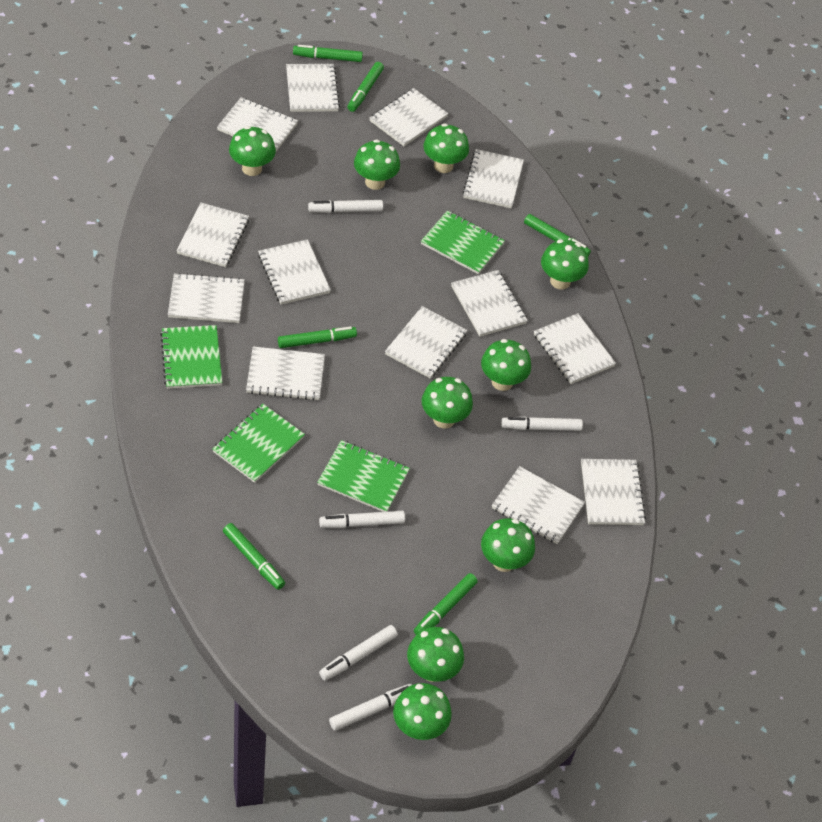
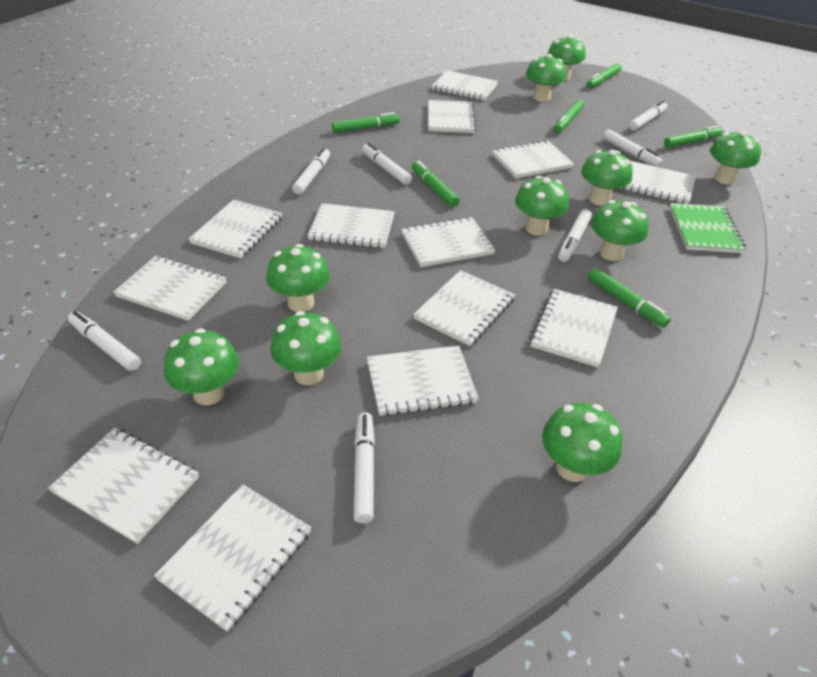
green mushroom: [229,126,276,176] [354,139,400,190] [393,683,452,740] [407,627,464,682] [422,377,473,429] [423,123,469,173] [481,339,531,391] [481,518,535,572] [541,239,589,290] = 9 -> [164,328,239,405] [266,244,330,312] [271,311,341,385] [515,176,569,235] [526,54,566,102] [542,402,623,482] [548,35,586,80] [581,150,633,206] [591,200,649,261] [710,131,761,185] = 10
green notebook: [160,325,222,389] [212,404,305,483] [317,440,410,512] [421,210,505,274] = 4 -> [669,203,746,253] = 1
white marker: [308,200,383,213] [319,511,405,528] [319,625,398,681] [329,684,412,731] [501,417,583,431] = 5 -> [68,311,141,371] [292,148,330,195] [354,412,375,524] [362,143,412,185] [558,209,592,262] [603,129,663,167] [629,100,668,131] = 7

